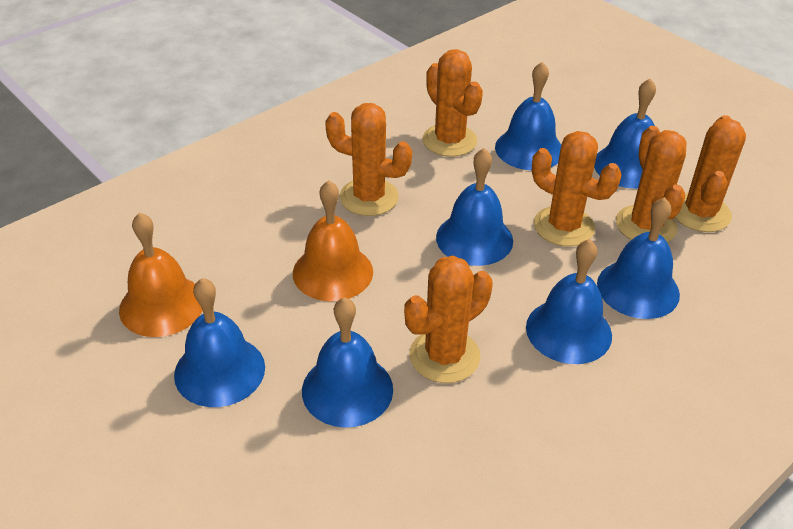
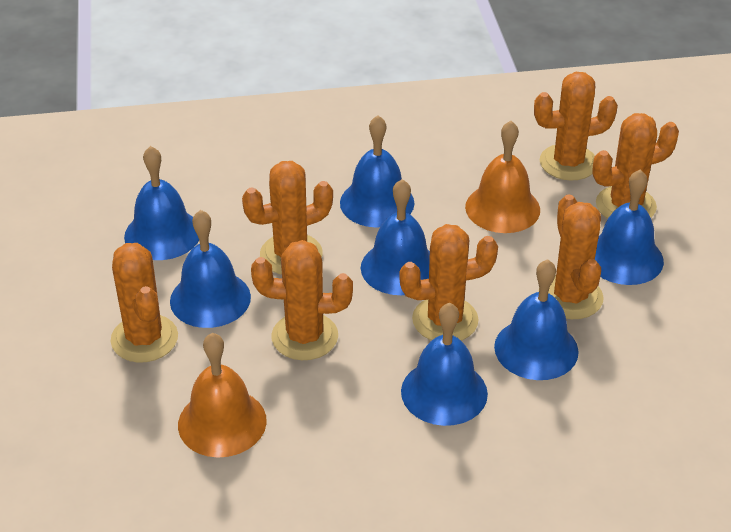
orange cactus: [325,103,412,216] [404,256,493,383] [422,49,483,157] [532,131,621,246] [616,126,686,242] [674,115,746,232] = 6 -> [111,243,178,363] [242,161,333,274] [251,240,353,360] [399,224,498,341] [534,72,618,181] [538,194,604,319] [592,113,679,219] = 7

